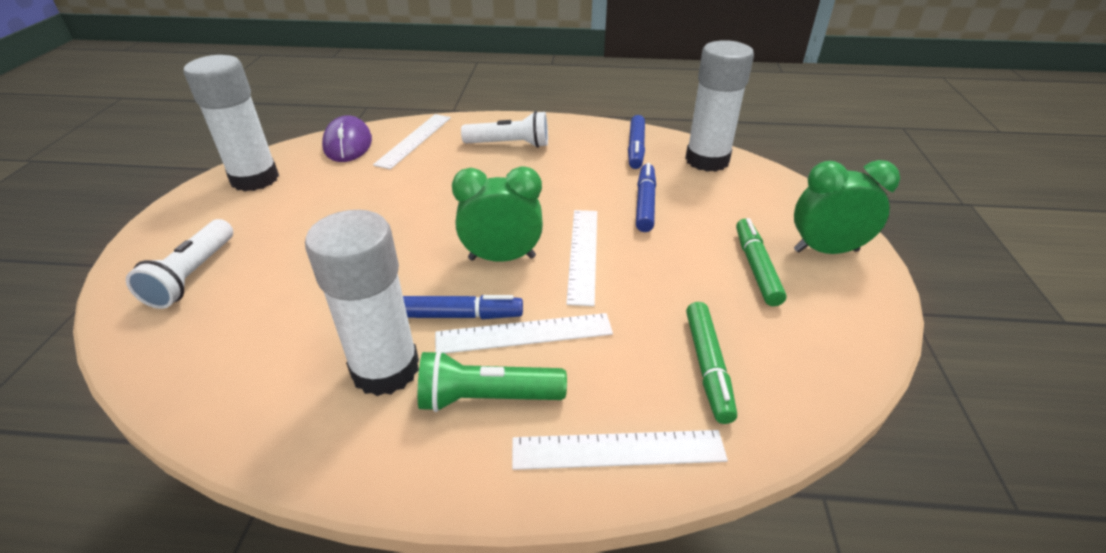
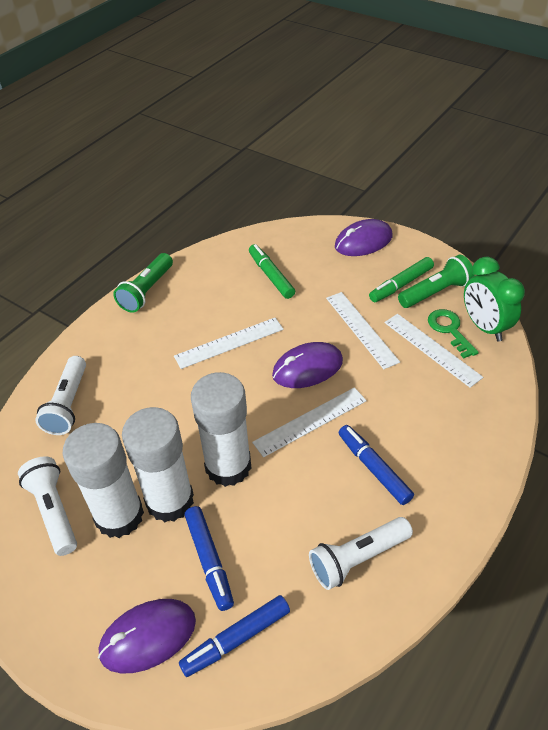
green clock: [452,166,543,262] [794,160,900,254] = 2 -> [464,257,525,342] = 1
green flashlight: [418,350,567,412] = 1 -> [113,253,173,313] [398,254,474,308] = 2
green key: none = 0 -> [428,309,479,358] = 1
purple mouse: [322,116,372,162] = 1 -> [98,599,196,673] [272,342,343,388] [335,219,393,256] = 3
white flashlight: [126,219,233,309] [461,111,548,148] = 2 -> [18,456,77,556] [35,356,86,435] [309,517,413,590] = 3

